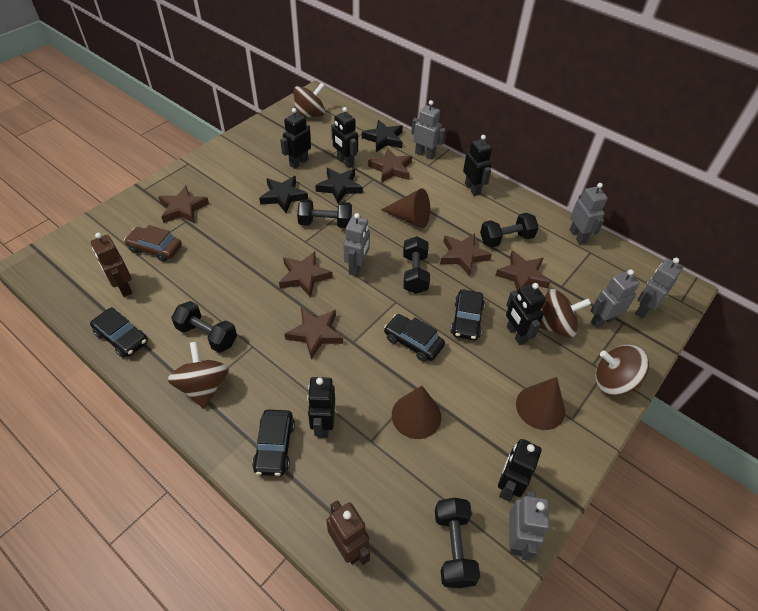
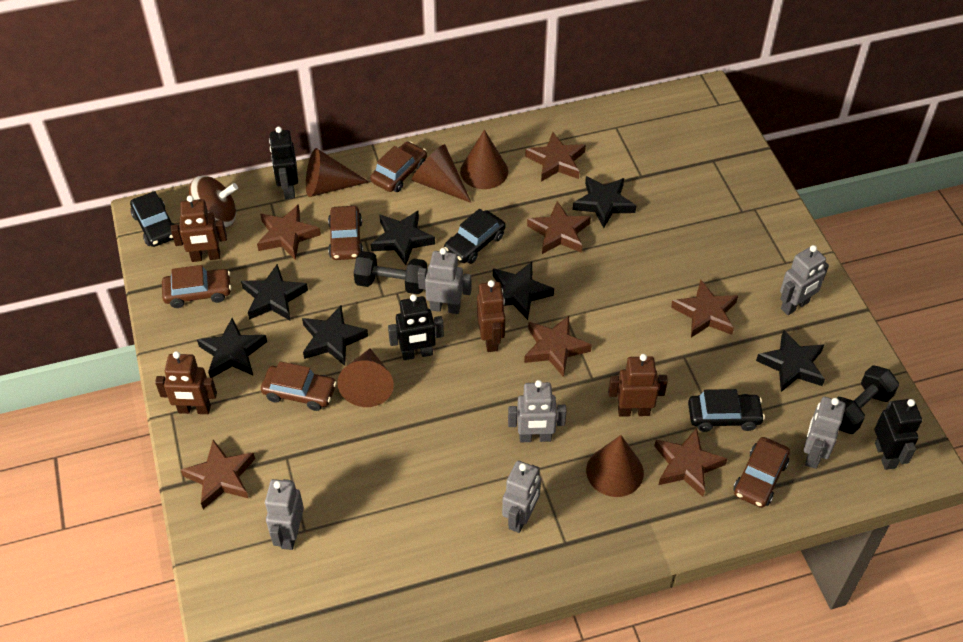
black car: [90,307,148,358] [252,410,295,476] [384,314,445,362] [450,289,485,340] = 4 -> [130,191,175,247] [444,209,506,264] [688,389,765,432] = 3
black dumbbell: [171,301,237,353] [297,199,352,228] [403,236,430,294] [435,497,480,588] [480,213,539,248] = 5 -> [354,251,427,294] [837,365,899,434] = 2
black robot: [280,108,311,169] [307,377,335,438] [331,107,358,168] [463,135,492,196] [498,439,542,502] [506,283,546,345] = 6 -> [269,127,298,199] [388,294,444,360] [875,399,922,470] = 3
black star: [259,176,308,213] [315,168,363,204] [362,120,403,152] = 3 -> [197,318,267,378] [241,264,308,321] [302,305,368,366] [371,211,435,265] [493,262,554,320] [573,176,636,228] [756,330,825,392] = 7
brown car: [124,225,182,262] = 1 -> [162,265,231,308] [261,361,337,411] [328,206,363,260] [370,142,427,192] [733,437,790,508] = 5
brown cone: [381,188,430,228] [392,386,441,439] [516,377,565,430] = 3 -> [306,148,369,197] [337,348,394,407] [412,144,471,203] [460,130,508,189] [586,435,644,497] = 5
brown robot: [91,233,132,297] [326,500,370,565] = 2 -> [155,351,217,414] [171,195,227,262] [477,280,505,352] [608,354,668,417] = 4
brown spinning top: [168,342,229,409] [293,82,325,118] [540,289,591,338] [595,345,649,395] = 4 -> [189,176,238,228] = 1
brown star: [158,186,209,224] [279,252,333,298] [284,308,343,359] [368,148,412,183] [440,233,492,276] [495,251,550,292] = 6 -> [181,440,255,509] [257,204,321,260] [524,316,592,377] [525,132,586,182] [527,201,591,254] [654,428,727,497] [671,280,738,338] = 7

